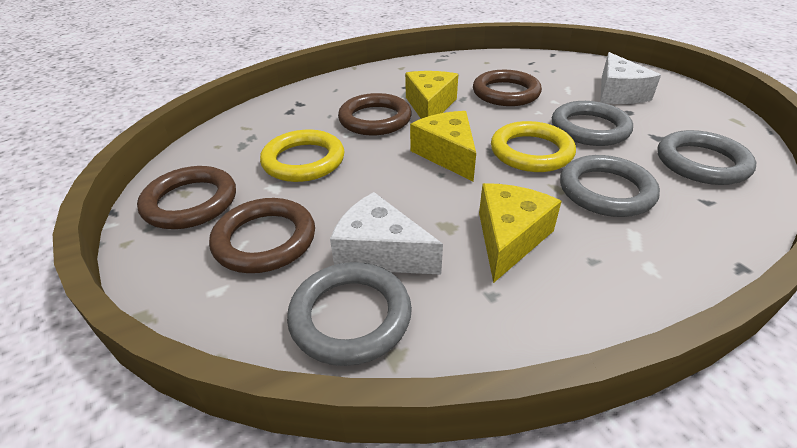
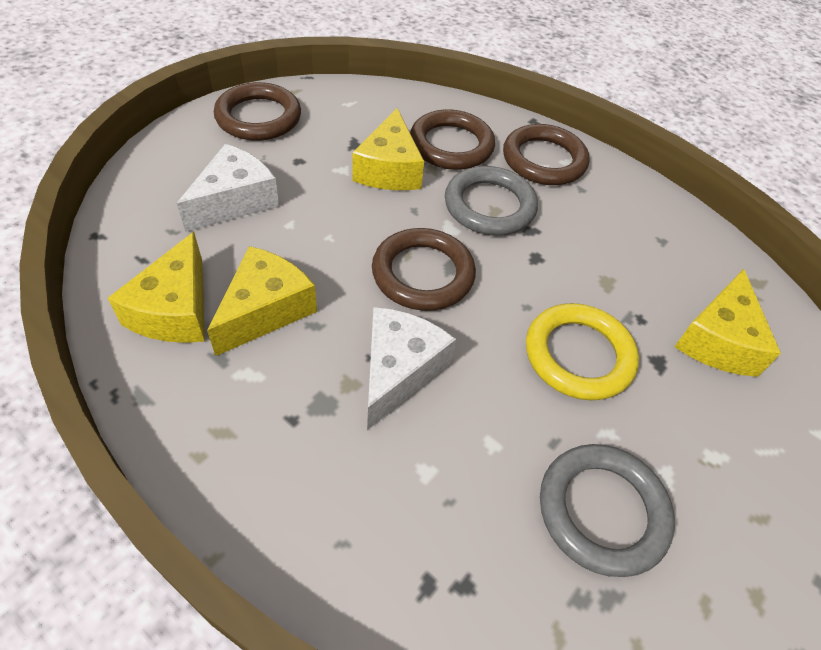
grey ring: [287,262,412,366] [552,101,633,146] [560,155,660,217] [657,130,756,185] = 4 -> [445,166,538,235] [540,444,675,577] = 2
yellow cheese: [405,71,458,119] [410,111,476,181] [479,183,562,283] = 3 -> [108,232,205,343] [207,246,317,356] [353,108,424,190] [674,269,781,377] = 4
yellow ring: [260,130,344,182] [491,121,576,172] = 2 -> [526,303,639,400] = 1

